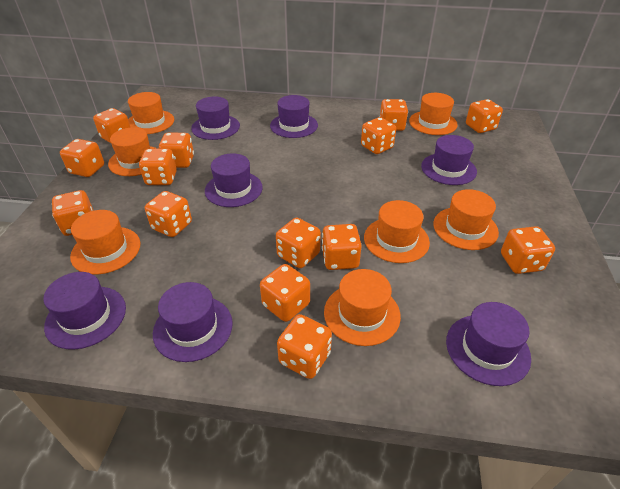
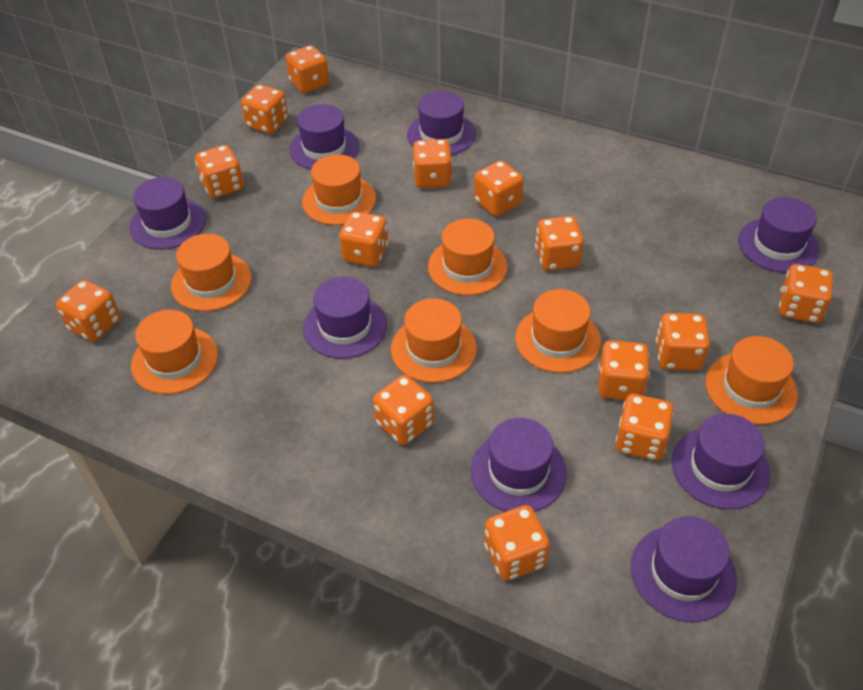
purple hat: [43,272,126,350] [153,282,233,362] [191,97,240,140] [205,153,263,207] [270,95,318,138] [421,135,477,185] [446,302,531,386] = 7 -> [129,177,206,250] [289,104,359,170] [303,277,387,359] [407,91,476,155] [471,418,567,512] [631,516,737,622] [672,413,770,510] [738,197,820,273] = 8

